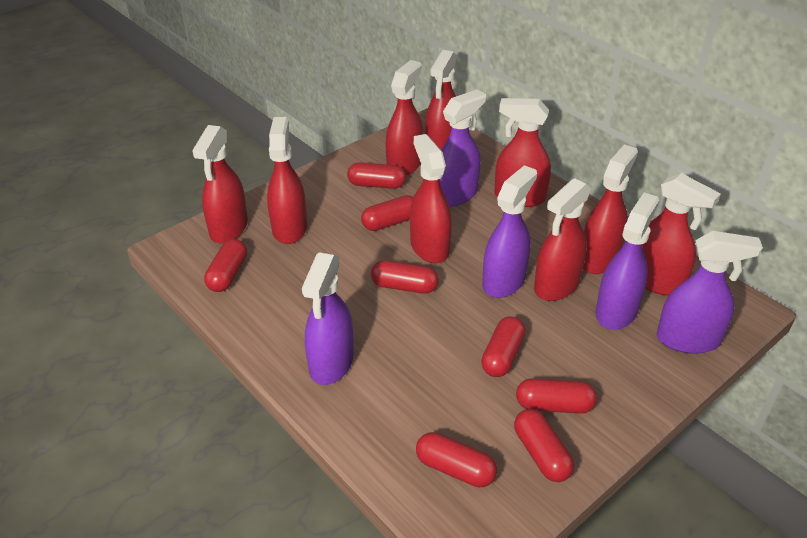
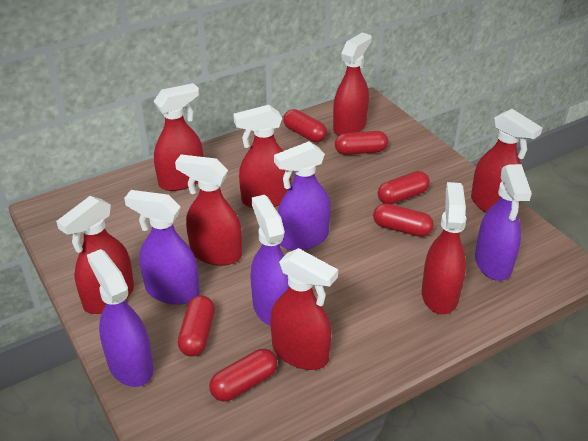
red capsule: [204,239,247,292] [347,162,406,189] [361,195,413,231] [371,260,438,294] [416,432,497,487] [481,316,526,377] [514,409,574,482] [516,378,597,414] = 8 -> [178,296,215,357] [209,349,278,401] [283,109,327,142] [335,131,388,155] [373,203,434,237] [378,171,430,205] = 6
red spray bottle: [192,125,248,244] [267,117,307,244] [386,60,423,176] [410,134,452,263] [425,50,456,150] [495,98,551,207] [534,178,591,301] [583,144,638,274] [642,173,721,296] = 9 -> [56,196,134,314] [153,83,203,191] [175,155,242,266] [233,105,291,208] [270,248,338,370] [333,33,372,135] [422,182,467,314] [471,109,542,213] = 8

